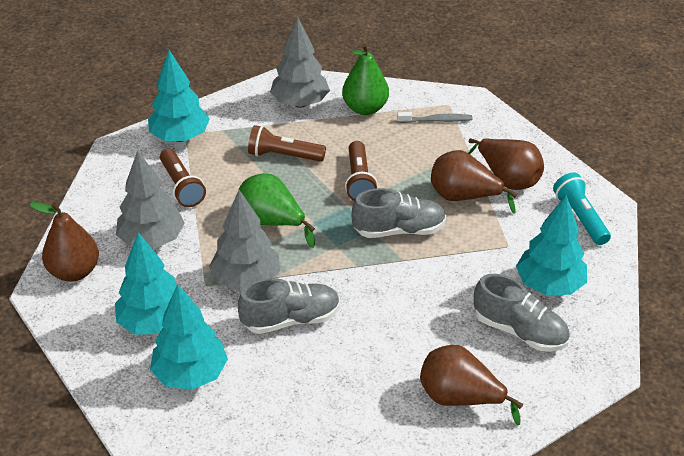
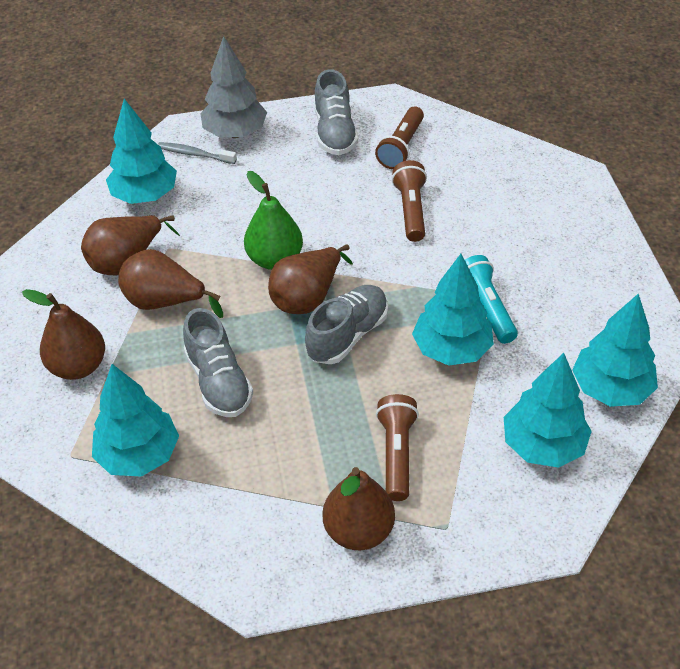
brown pear: [29,202,99,282] [420,345,523,425] [431,150,518,214] [468,138,544,190] = 4 -> [22,289,105,380] [81,215,180,275] [118,249,223,318] [268,244,353,314] [323,467,395,550] = 5
green pear: [239,173,315,248] [342,43,389,115] = 2 -> [244,171,303,270] = 1
grey tree: [116,150,185,249] [209,190,280,291] [270,16,330,108] = 3 -> [200,36,267,138] = 1
turquoise tree: [115,232,176,335] [148,50,210,142] [150,284,228,390] [516,195,587,295] = 4 -> [92,364,179,477] [106,99,177,204] [412,254,494,366] [504,353,592,468] [572,293,658,407] = 5

